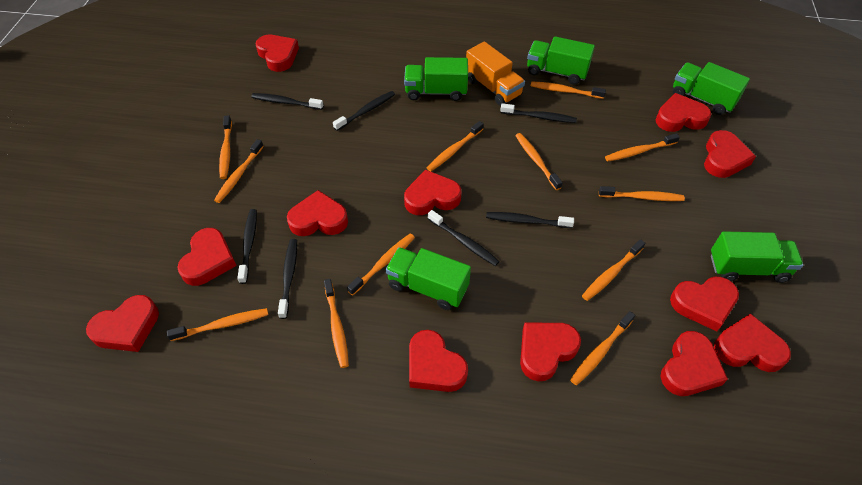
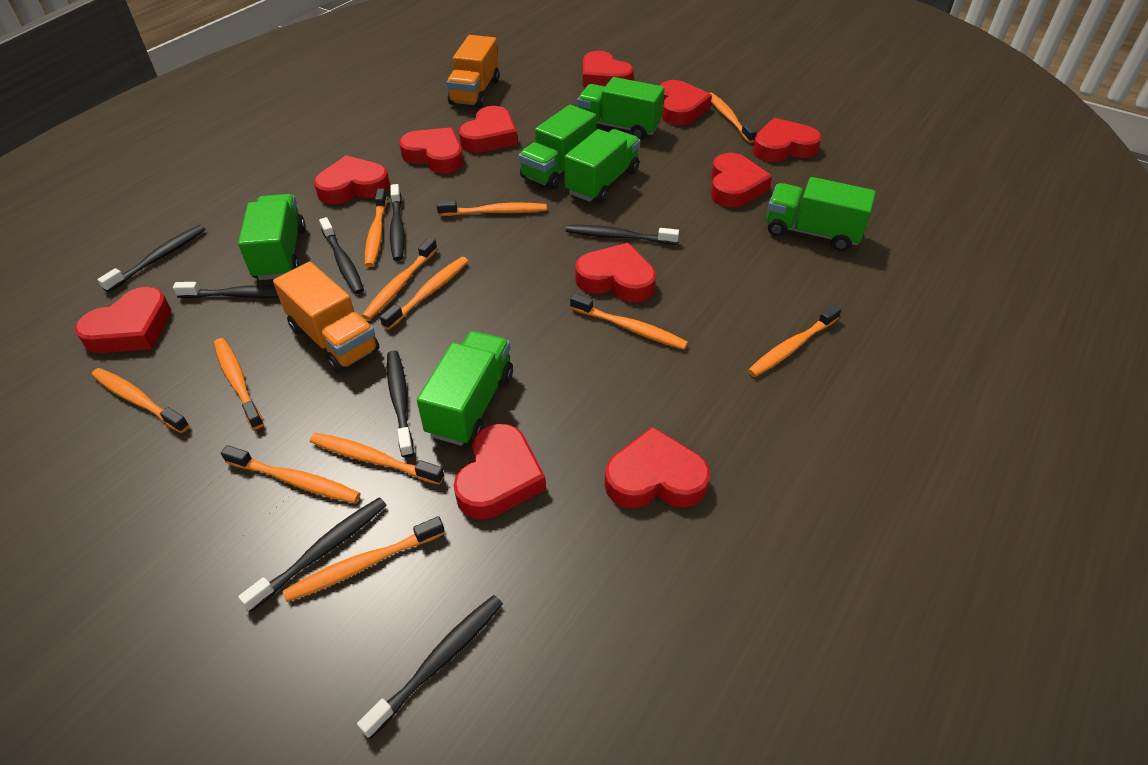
black toothbrush: [237,209,257,284] [251,93,324,110] [278,239,297,319] [333,91,395,131] [428,210,500,266] [486,212,574,228] [500,103,577,123] = 7 -> [97,225,206,292] [173,282,279,298] [238,498,386,612] [319,217,364,294] [357,595,503,739] [387,351,414,458] [390,184,404,261] [566,225,679,245] = 8
green truck: [386,247,471,310] [404,57,468,101] [527,36,595,85] [673,62,750,115] [711,231,803,283] = 5 -> [238,194,306,280] [417,331,513,446] [519,105,596,190] [565,129,640,203] [577,77,665,140] [767,177,876,251] = 6
orange truck: [466,42,525,106] = 1 -> [273,262,380,373] [446,35,499,108] = 2
red heart: [86,295,159,352] [177,228,237,286] [256,35,299,72] [287,190,348,236] [404,169,461,215] [409,330,468,392] [520,323,581,381] [656,93,711,132] [660,331,728,396] [670,277,739,331] [704,130,756,178] [714,313,791,372] = 12 -> [75,287,171,353] [314,155,390,204] [399,127,463,173] [454,424,546,519] [459,106,518,153] [575,243,656,302] [583,51,634,87] [604,426,710,508] [659,80,712,125] [711,153,772,207] [753,118,822,162] = 11

